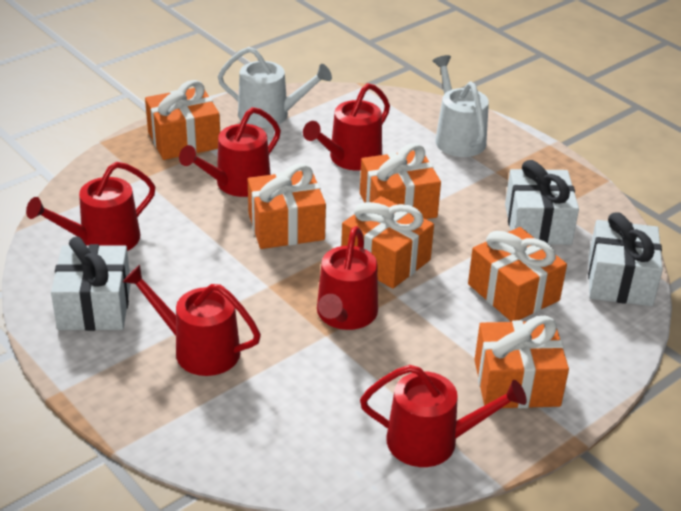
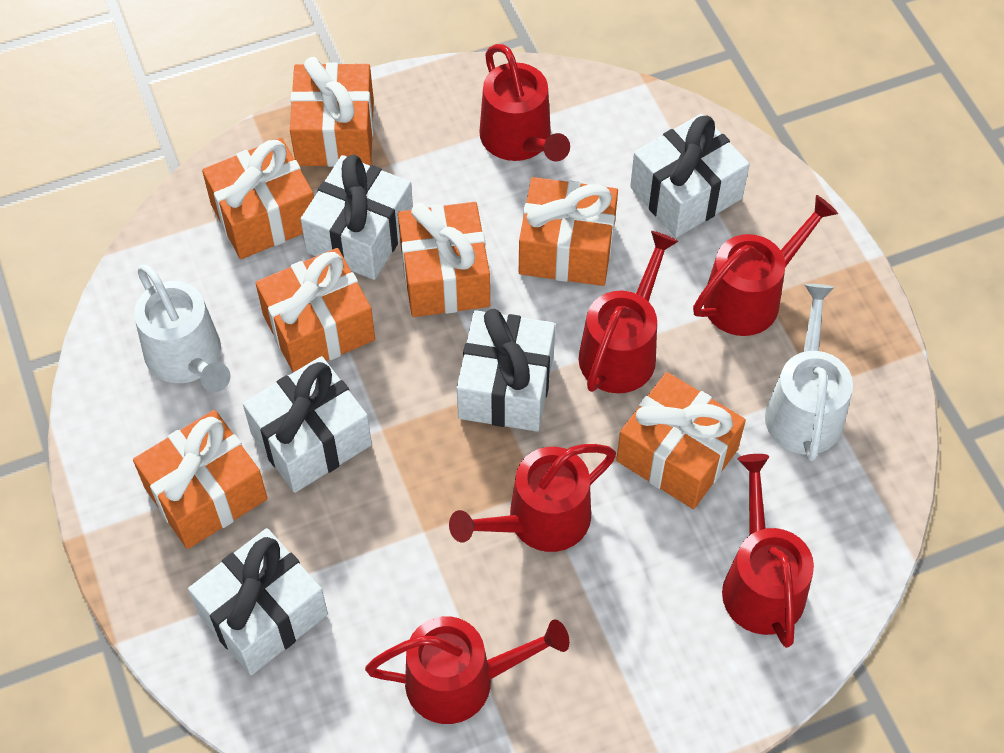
orange gift: [145,80,220,160] [248,164,326,249] [341,196,434,289] [360,143,441,219] [468,227,567,322] [475,316,569,408] = 6 -> [133,410,268,549] [202,138,314,259] [256,248,375,373] [290,57,374,167] [398,202,490,317] [519,177,618,286] [616,372,746,509] = 7
white gift: [51,236,131,331] [505,160,579,245] [588,212,663,306] = 3 -> [188,528,328,675] [243,356,372,493] [301,155,413,280] [457,309,555,431] [630,114,750,238] = 5

